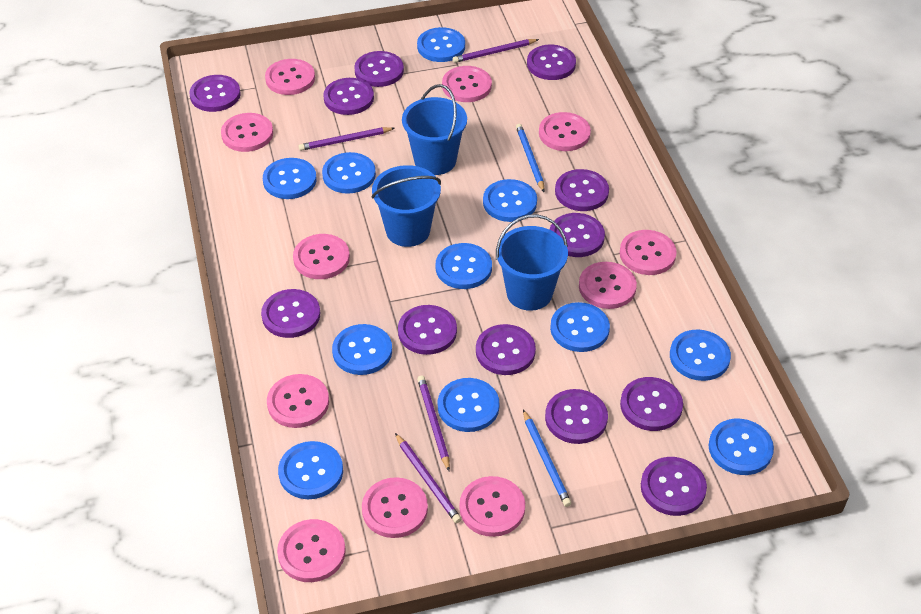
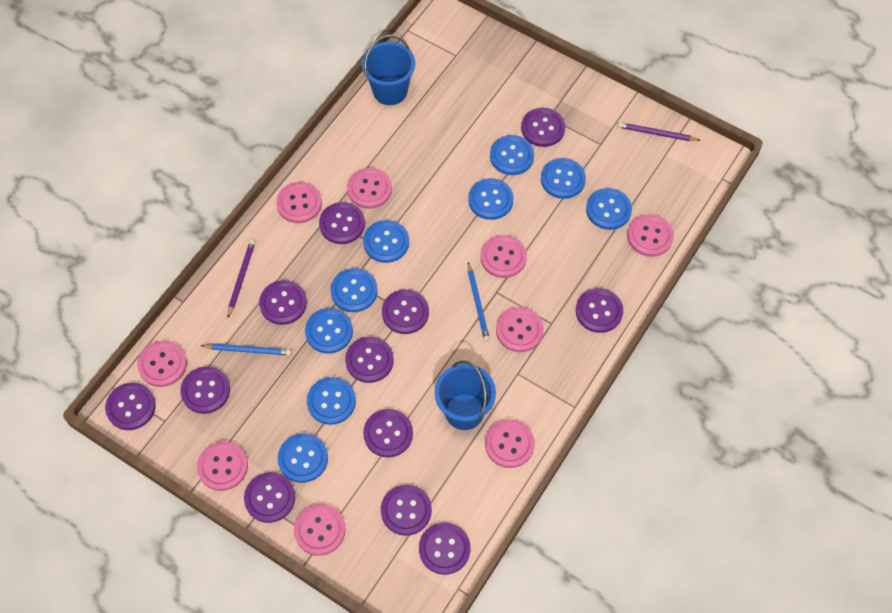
blue bucket: [372,165,441,247] [402,84,467,175] [496,214,568,311] = 3 -> [362,35,415,105] [435,361,496,430] = 2
blue button: [263,158,316,199] [278,441,343,499] [322,152,376,194] [332,324,392,375] [417,27,465,62] [436,243,492,289] [438,378,500,432] [483,179,537,222] [550,302,610,352] [670,329,731,381] [709,419,774,475] = 11 -> [278,433,328,483] [305,308,353,354] [307,377,356,425] [331,268,378,312] [363,220,409,263] [468,178,514,220] [490,135,534,175] [541,158,586,199] [586,188,632,230] = 9
pink button: [221,113,273,152] [265,59,315,95] [267,374,329,428] [277,519,346,582] [293,234,350,279] [362,477,428,538] [442,66,492,102] [459,476,525,537] [539,112,591,151] [579,262,637,309] [620,230,677,275] = 11 -> [137,341,187,387] [197,441,248,491] [276,182,322,223] [294,504,346,556] [347,168,392,209] [481,235,527,278] [485,419,535,468] [496,307,544,352] [627,214,674,257] = 9
purple pencil: [299,127,394,151] [395,433,462,523] [417,376,450,471] [453,39,539,63] = 4 -> [228,240,255,318] [617,122,701,141] = 2

